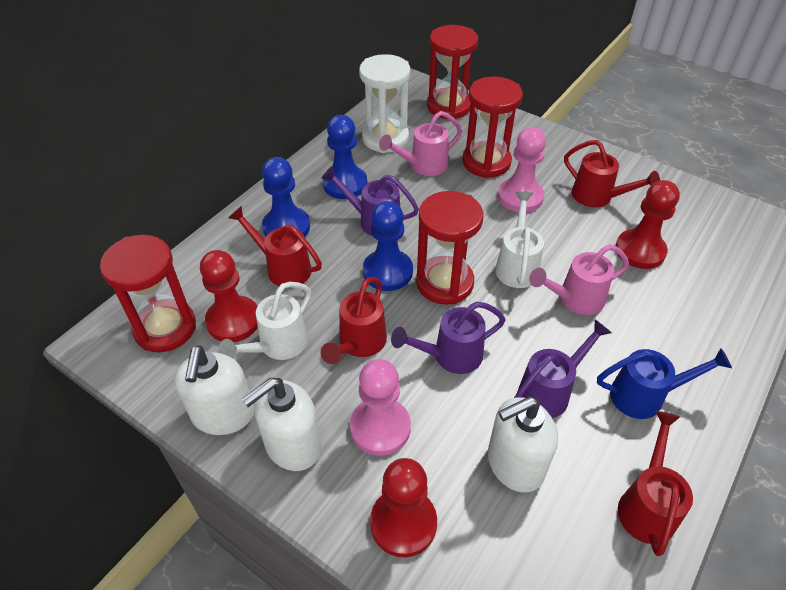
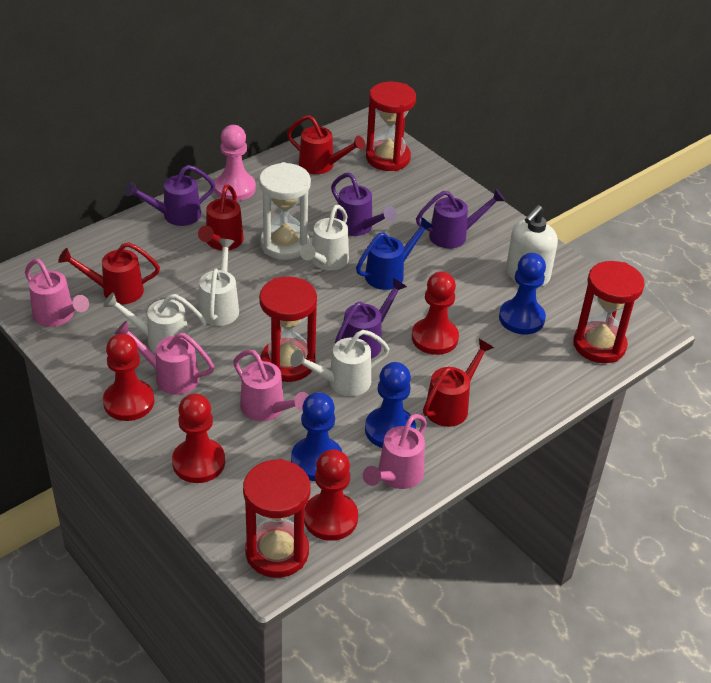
pink pawn: [350,359,411,456] [498,127,546,212] = 2 -> [214,125,256,201] = 1
pink watering can: [379,111,462,176] [529,245,629,315] = 2 -> [25,259,89,327] [115,321,214,395] [233,350,309,421] [363,414,427,489] = 4
purple watering can: [321,165,419,236] [391,302,506,374] [514,319,612,418] = 3 -> [125,165,215,226] [331,173,397,236] [335,278,407,359] [416,189,505,249] = 4
red pawn: [200,250,258,342] [370,458,437,557] [616,180,680,269] = 3 -> [103,334,154,421] [172,393,225,483] [304,449,358,541] [412,272,459,355] = 4
white soap dispenser: [174,345,254,435] [242,378,321,471] [488,397,558,492] = 3 -> [506,205,558,287] = 1
white watering can: [219,282,311,360] [495,191,544,288] = 2 -> [103,292,207,354] [199,239,239,326] [290,330,389,396] [300,205,349,270] = 4

